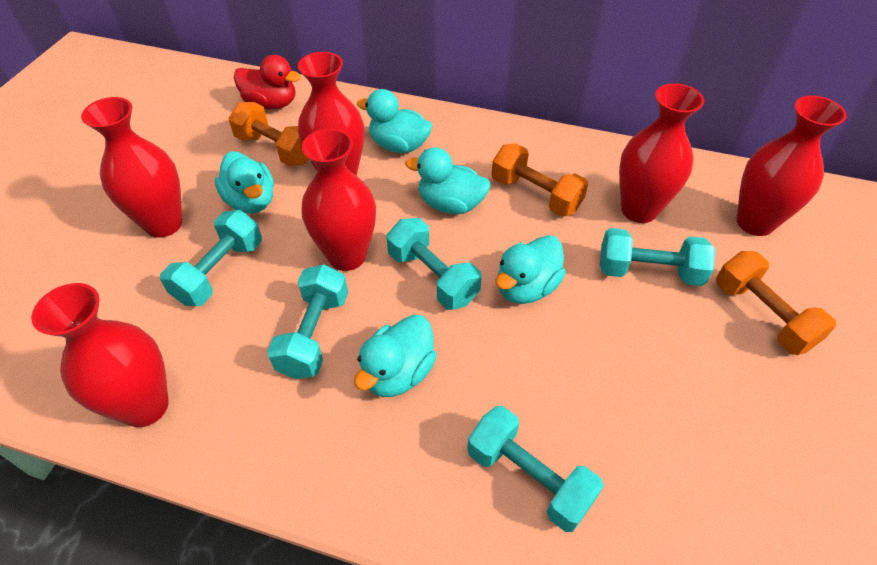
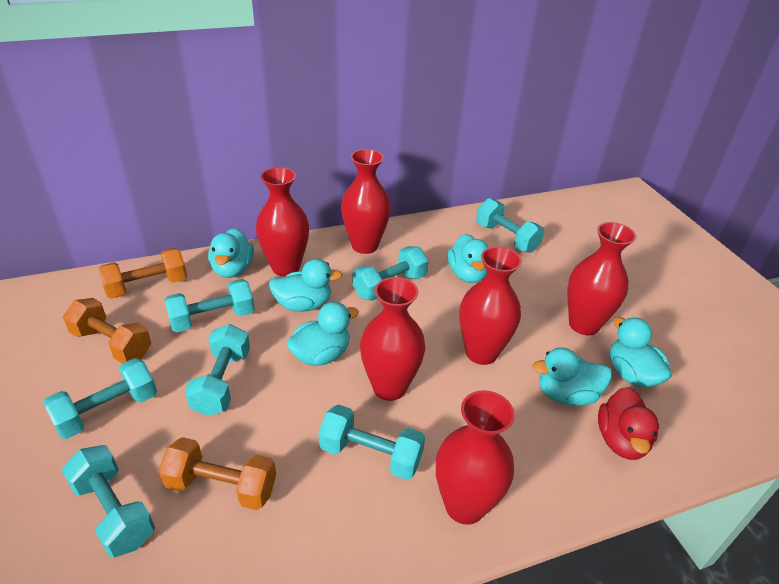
turquoise duck: [215,152,274,214] [354,315,437,397] [357,89,432,153] [405,147,491,214] [496,235,566,304] = 5 -> [208,228,254,278] [269,259,343,312] [287,302,359,366] [448,234,489,283] [532,347,612,406] [610,317,672,387] = 6
turquoise dumbbell: [160,210,262,306] [267,264,348,379] [387,218,482,310] [467,406,604,532] [600,228,715,286] = 5 -> [43,358,157,439] [62,445,155,558] [164,279,255,332] [185,324,250,416] [318,404,425,480] [353,246,428,301] [476,198,545,253] = 7

